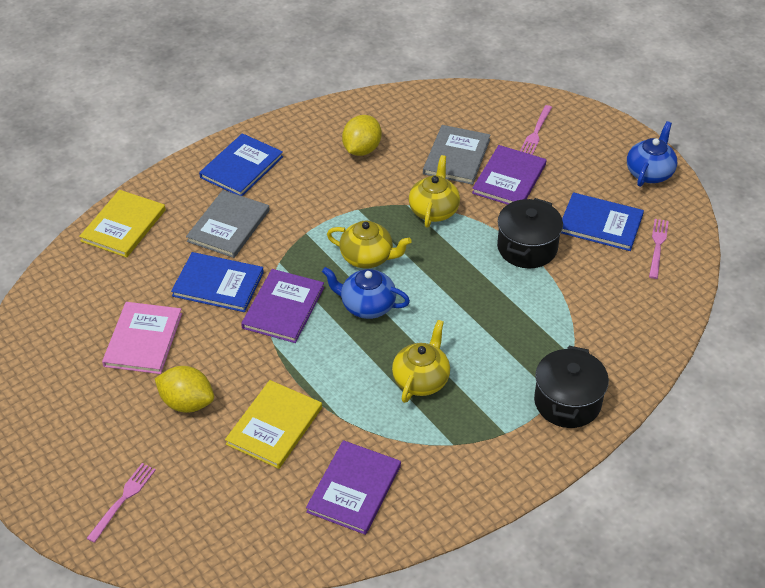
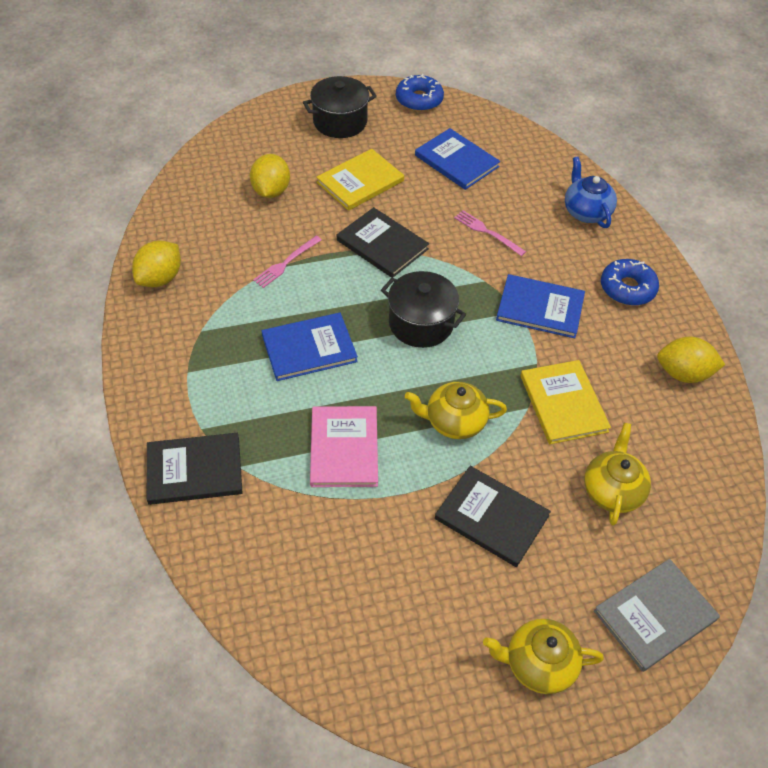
black book: none = 0 -> [147,433,243,505] [337,207,429,278] [435,466,551,567] = 3
blue donut: none = 0 -> [396,74,444,112] [601,259,659,306] = 2
blue teapot: [322,267,410,319] [627,121,677,187] = 2 -> [565,156,617,228] = 1
grey book: [186,190,270,258] [423,125,490,185] = 2 -> [594,559,720,672] = 1
pink fork: [87,463,156,543] [520,105,552,155] [649,219,669,279] = 3 -> [253,236,322,288] [454,210,526,256] = 2
purple book: [241,269,324,343] [306,440,401,535] [472,145,546,205] = 3 -> none = 0
yellow lemon: [154,366,214,413] [342,115,382,156] = 2 -> [132,240,181,287] [250,154,290,198] [657,337,725,383] = 3

